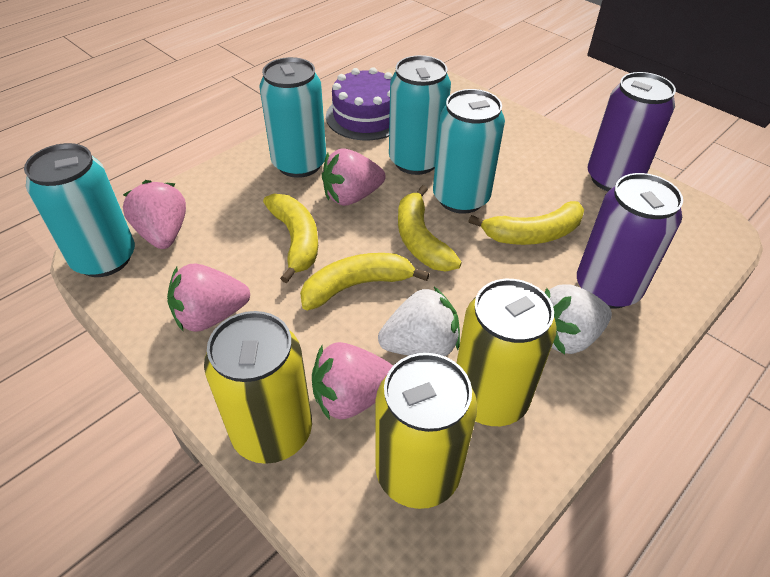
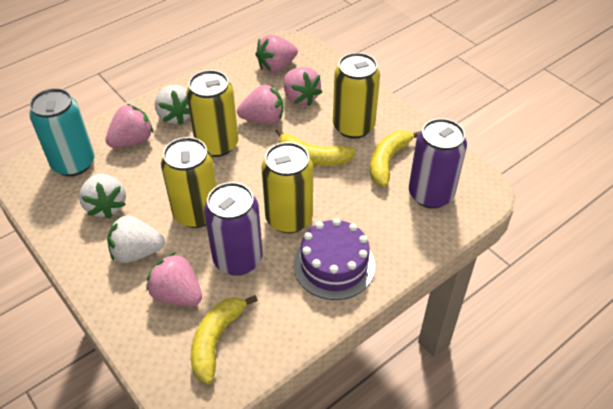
pink strawberry: [123,180,186,249] [167,264,250,332] [312,342,393,420] [322,149,386,206] = 4 -> [105,104,153,148] [146,252,202,306] [237,84,283,124] [255,35,298,73] [284,67,322,106] = 5
turquoise can: [24,143,135,277] [259,57,326,178] [389,55,451,175] [433,89,505,214] = 4 -> [29,88,95,176] = 1
white strawberry: [378,287,460,356] [544,284,612,355] = 2 -> [79,174,126,219] [107,215,165,263] [155,85,190,125] = 3
yellow banana: [263,194,318,283] [300,253,429,310] [398,185,462,272] [468,201,584,245] = 4 -> [191,295,258,384] [276,128,356,166] [370,130,420,187] = 3
yellow can: [204,311,312,464] [375,353,477,509] [457,279,557,426] = 3 -> [161,137,217,228] [186,70,239,157] [261,142,313,233] [333,53,380,139] = 4

